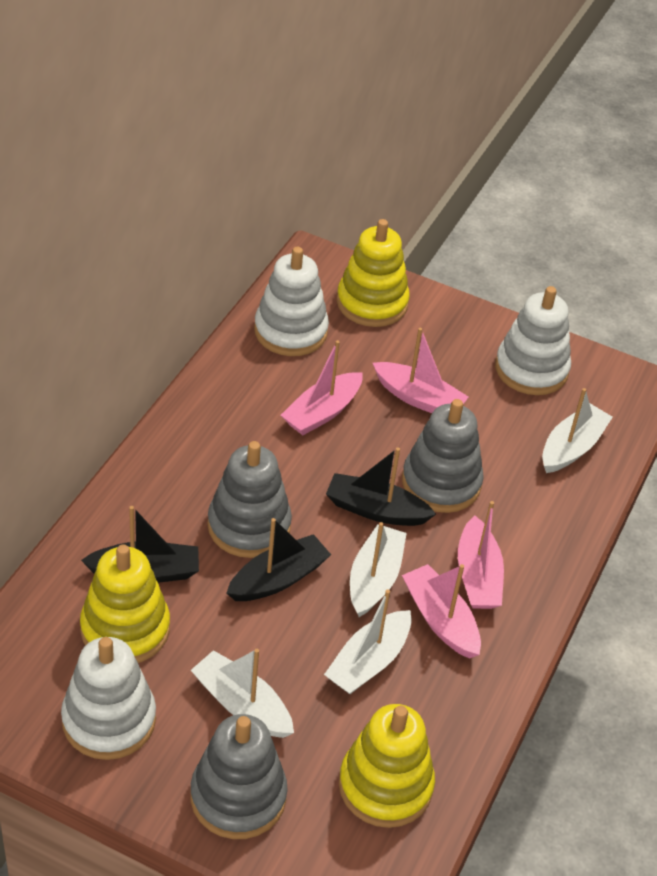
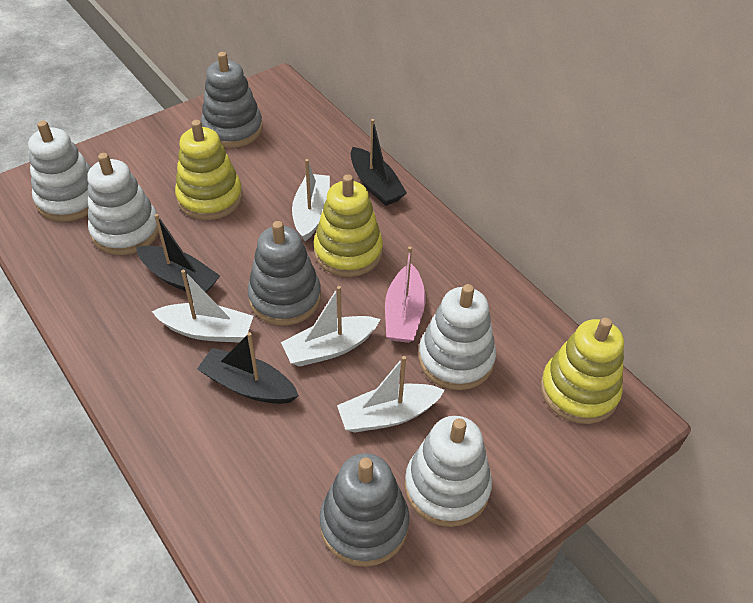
pink boat: [281,340,363,435] [373,328,468,413] [402,564,481,659] [458,501,504,609] = 4 -> [385,246,426,343] = 1
white stacking toy: [61,637,156,760] [254,247,329,356] [495,286,571,395] = 3 -> [28,121,91,222] [87,153,159,255] [405,416,492,527] [418,284,496,390] = 4

